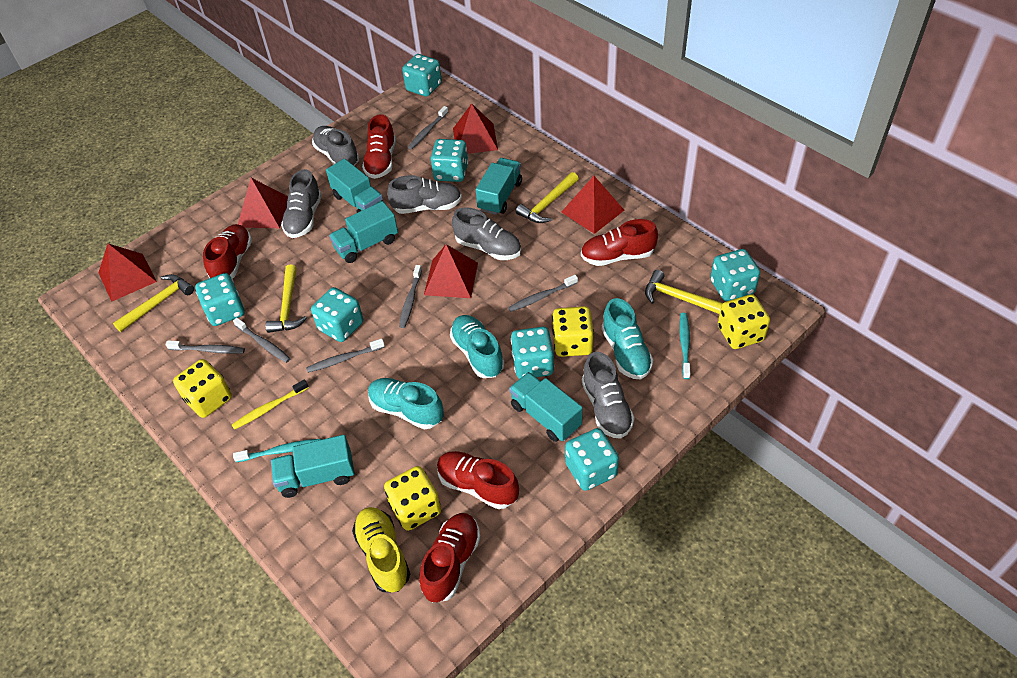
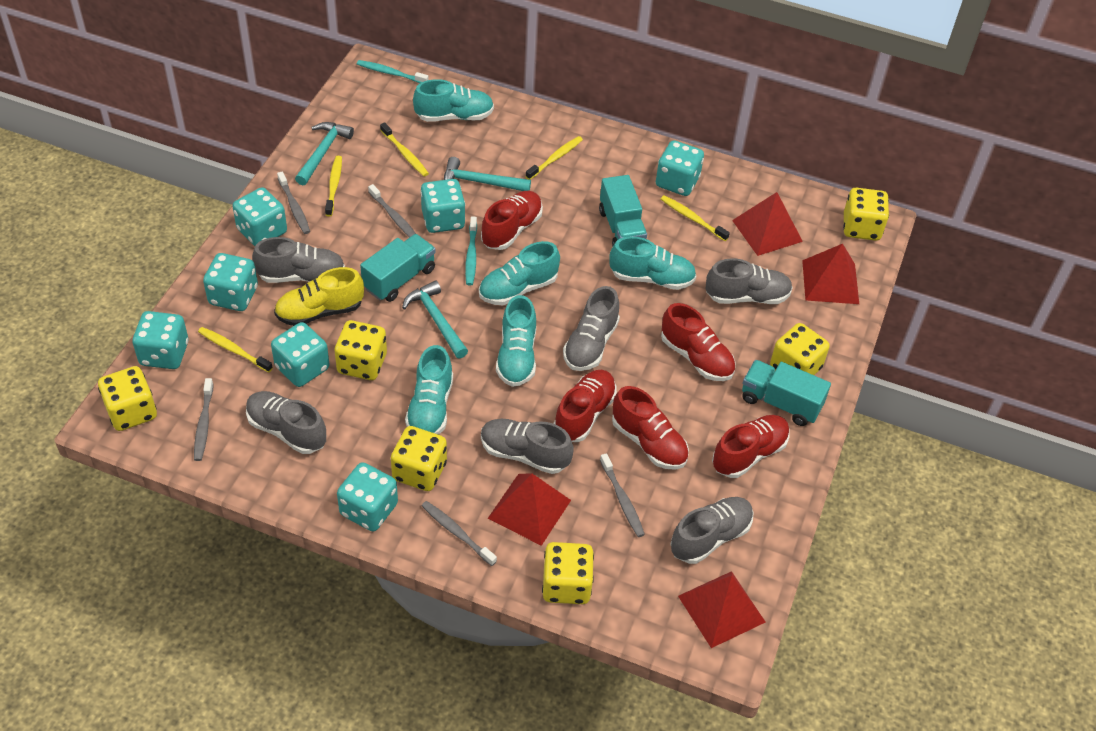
grey shoe: [281,169,322,238] [312,126,359,166] [387,175,462,214] [452,207,521,260] [582,352,635,439] = 5 -> [246,391,326,454] [252,237,345,283] [481,419,574,474] [563,286,620,371] [670,497,753,564] [706,258,793,304] = 6
grey toothbrush: [165,340,245,354] [233,318,291,363] [306,338,385,373] [399,265,422,328] [408,106,448,149] [508,275,578,312] = 6 -> [194,378,214,461] [277,171,310,234] [368,184,416,237] [422,501,497,566] [600,453,645,537] = 5
red pyramid: [99,244,157,302] [238,178,288,228] [424,244,478,298] [453,103,498,154] [561,176,624,234] = 5 -> [488,473,571,546] [678,571,766,648] [732,192,803,256] [802,244,859,304] = 4
turquoise hammer: none = 0 -> [295,122,354,185] [402,280,468,358] [444,157,531,191] = 3
turquoise shoe: [368,378,444,429] [450,315,504,378] [601,298,653,379] = 3 -> [405,345,453,435] [413,79,494,122] [479,241,560,305] [496,295,536,387] [609,236,696,290] = 5
turquoise truck: [271,435,354,498] [326,159,383,213] [329,201,398,263] [476,158,522,215] [509,372,583,442] = 5 -> [360,234,436,302] [599,175,647,246] [742,360,831,426] = 3
yellow dice: [173,359,232,418] [384,466,441,531] [552,306,594,357] [718,294,770,349] = 4 -> [98,366,157,431] [335,320,387,380] [391,426,447,491] [542,542,594,604] [770,323,830,375] [843,188,889,241] = 6
yellow hammer: [113,274,194,332] [265,264,307,333] [516,172,579,223] [645,270,723,314] = 4 -> none = 0
yellow toothbrush: [232,379,309,430] = 1 -> [198,327,273,372] [325,156,342,216] [380,122,429,177] [525,136,583,180] [661,195,730,241] = 5

